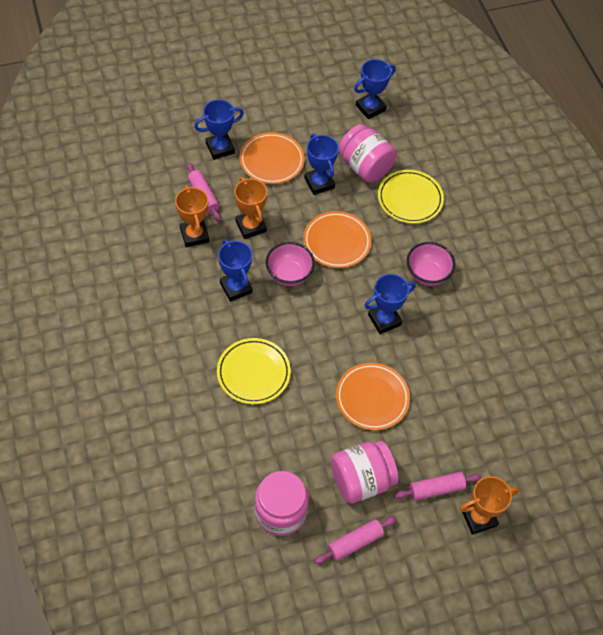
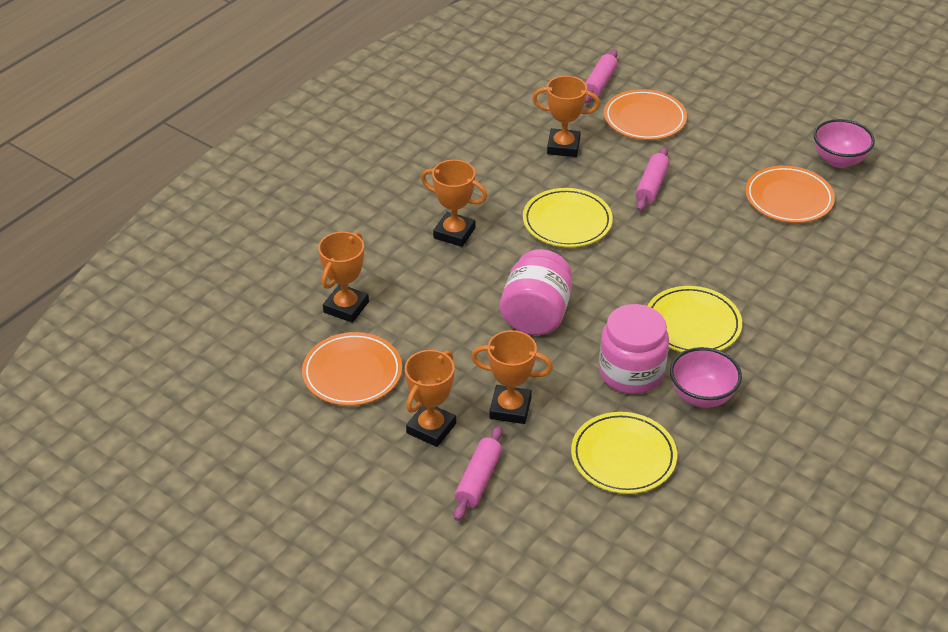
blue trophy: [194,99,244,160] [218,239,252,302] [304,134,339,195] [354,59,396,119] [364,274,416,334] = 5 -> none = 0
orange trophy: [175,185,209,247] [234,177,267,239] [460,476,519,534] = 3 -> [318,232,369,323] [405,350,456,447] [421,159,488,247] [471,330,553,424] [532,76,600,157] = 5
pink jar: [254,471,309,536] [331,441,398,504] [338,124,397,183] = 3 -> [500,249,572,335] [599,304,669,394] = 2
yellow plate: [217,338,291,404] [378,170,444,224] = 2 -> [523,188,613,247] [571,412,677,494] [648,286,742,352] = 3

